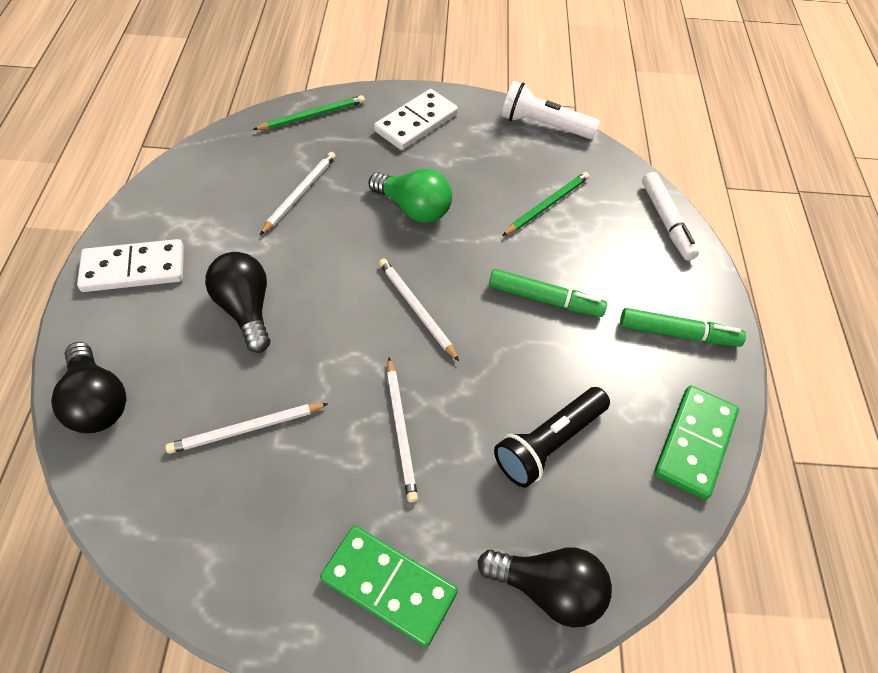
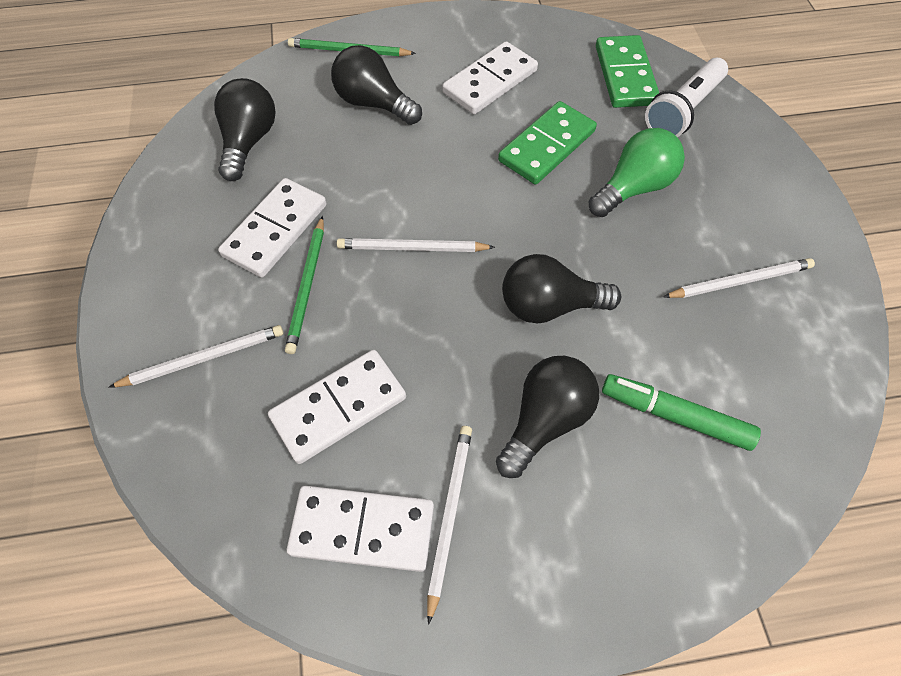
black flashlight: [494,387,610,488] = 1 -> none = 0
black light bulb: [51,342,126,433] [205,252,270,353] [478,548,612,627] = 3 -> [214,78,276,181] [331,45,422,125] [496,356,599,478] [502,254,621,324] = 4
green marker: [489,269,607,317] [620,308,746,347] = 2 -> [602,374,761,451] = 1
white domino: [77,239,184,292] [374,89,458,150] = 2 -> [218,178,327,278] [268,350,406,464] [287,486,434,572] [442,41,538,114] = 4
white marker: [642,172,699,261] = 1 -> none = 0

